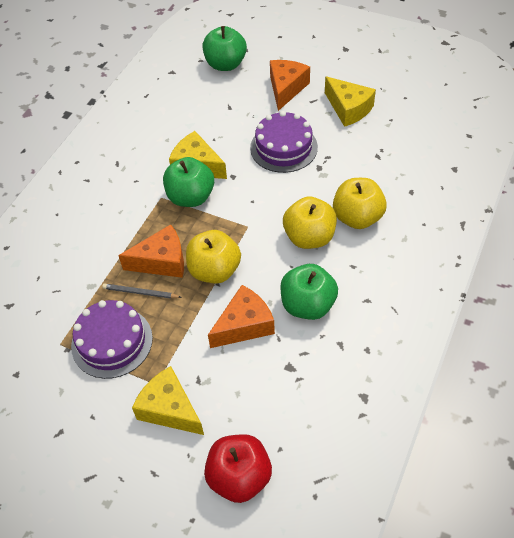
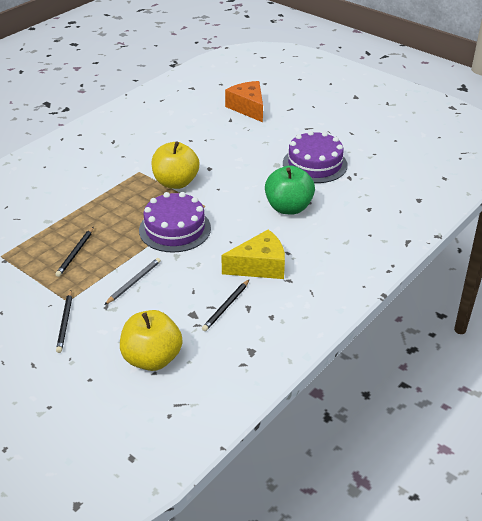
black pencil: none = 0 -> [55,227,94,277] [56,290,72,353] [202,279,250,331] = 3
green apple: [163,157,214,207] [202,26,247,71] [280,264,338,320] = 3 -> [265,165,315,214] = 1
orange cheese: [118,224,184,278] [208,285,275,348] [270,60,310,111] = 3 -> [225,81,263,122] = 1
red apple: [204,434,272,503] = 1 -> none = 0
yellow apple: [186,230,241,284] [283,196,337,249] [333,178,387,229] = 3 -> [120,310,182,371] [151,141,199,189] = 2
yellow cheese: [132,366,204,435] [169,131,227,179] [325,76,376,127] = 3 -> [221,229,285,279] = 1

